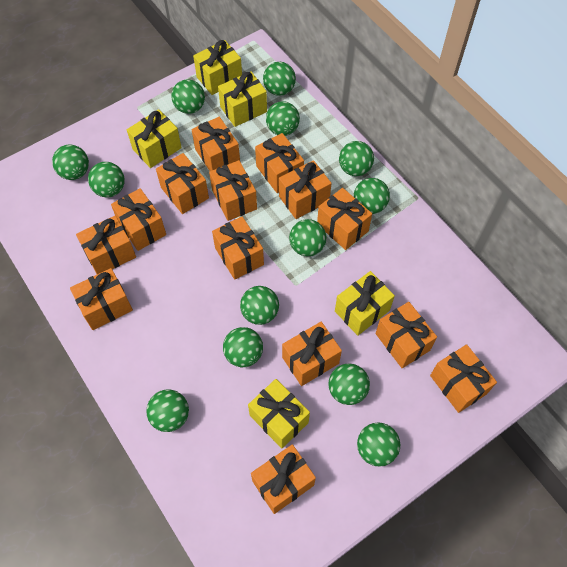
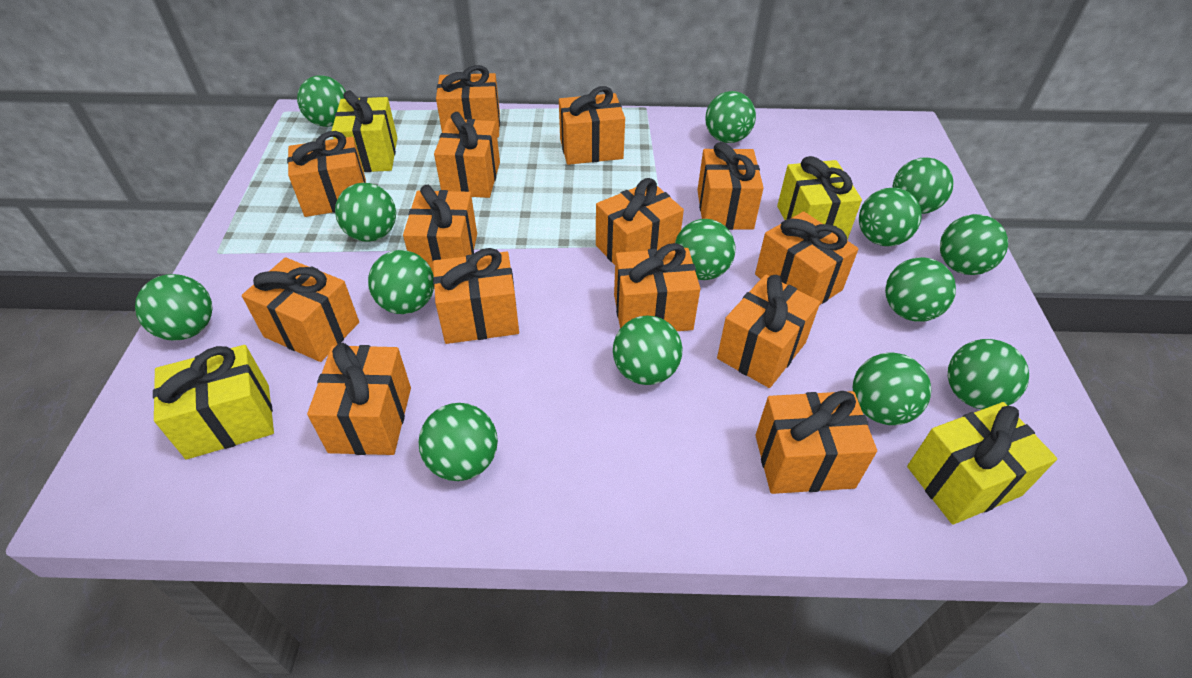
green ball: [52,145,89,180] [88,162,125,197] [146,389,189,432] [171,79,205,114] [223,327,263,368] [240,286,279,325] [263,62,296,96] [266,101,300,136] [289,219,326,256] [329,363,370,405] [339,141,374,176] [354,178,390,214] [357,422,400,467] = 13 -> [135,274,212,341] [297,76,346,127] [335,183,396,242] [368,250,434,314] [419,403,498,481] [613,316,683,385] [675,219,735,280] [705,91,756,143] [853,353,931,425] [859,188,921,246] [885,257,956,322] [893,157,953,214] [940,214,1008,275] [948,339,1029,409] = 14
yellow gift: [127,109,182,168] [193,40,242,95] [218,71,267,127] [248,379,310,448] [335,271,395,336] = 5 -> [153,345,274,459] [332,90,397,172] [777,156,862,240] [907,402,1057,525] = 4

